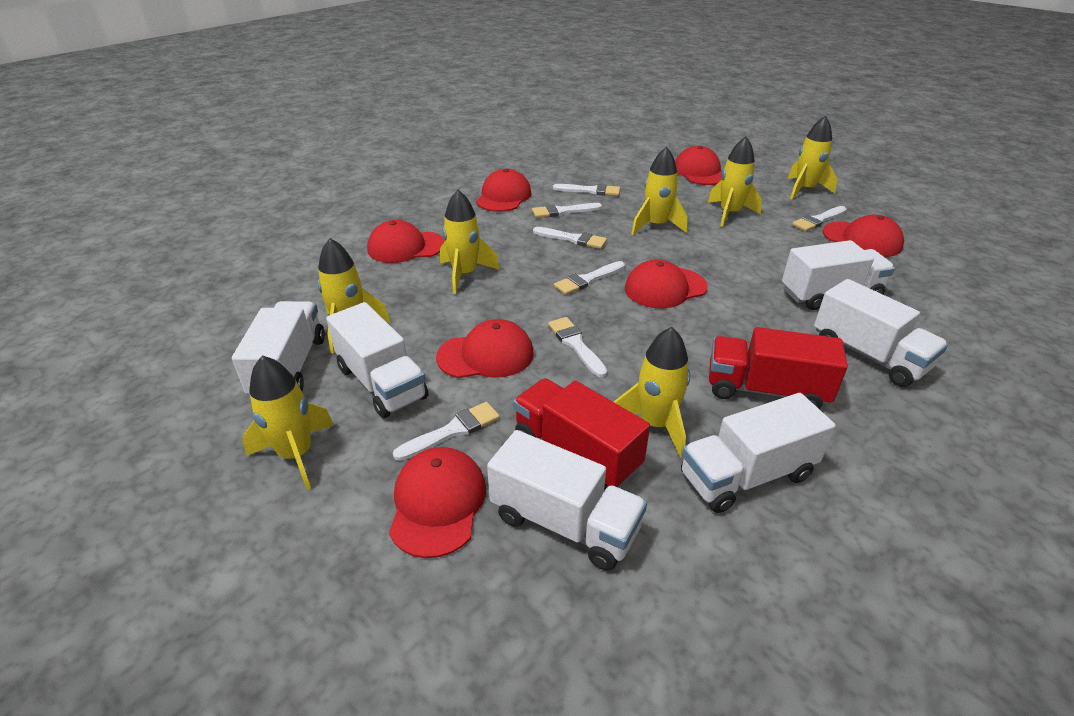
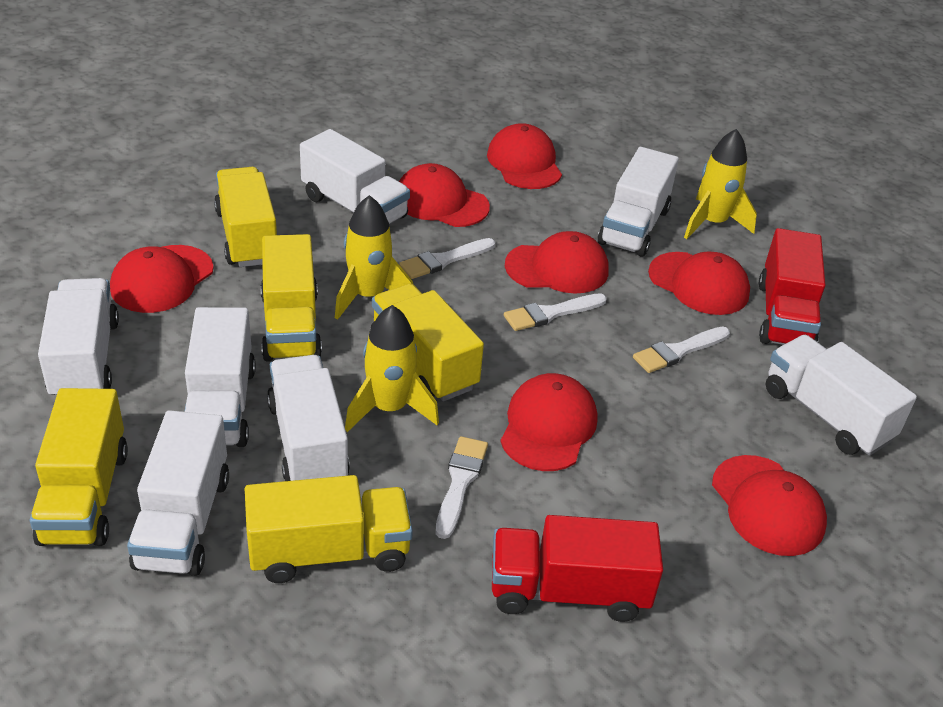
white brush: [393,402,500,461] [532,203,602,218] [533,227,607,249] [548,317,607,377] [553,184,620,196] [554,261,625,295] [792,206,847,231] = 7 -> [399,238,495,279] [436,436,488,539] [504,293,607,331] [633,327,730,373] = 4
white truck: [232,301,325,394] [326,302,428,418] [487,430,647,571] [681,393,836,513] [782,240,895,310] [814,279,948,387] = 6 -> [38,278,119,395] [127,410,229,576] [184,307,256,447] [267,355,350,481] [300,129,410,225] [598,147,679,257] [766,335,917,456] = 7
yellow rocket: [242,355,334,490] [317,238,391,353] [440,190,500,294] [614,327,690,458] [631,147,688,235] [708,137,762,227] [788,116,837,199] = 7 -> [335,195,413,320] [345,305,439,432] [684,129,757,239] = 3
yellow truck: none = 0 -> [30,388,128,546] [214,167,277,267] [245,475,413,583] [260,234,322,362] [371,284,484,402] = 5

